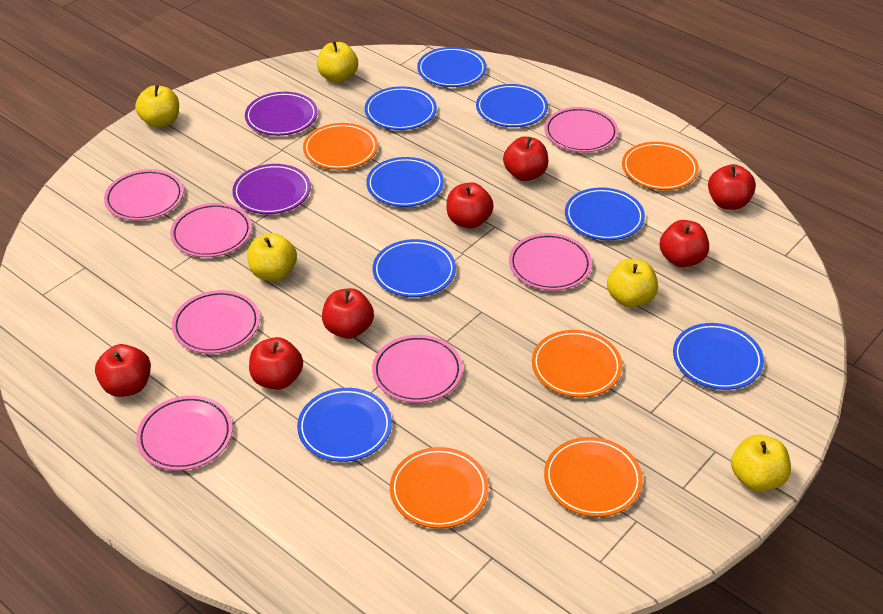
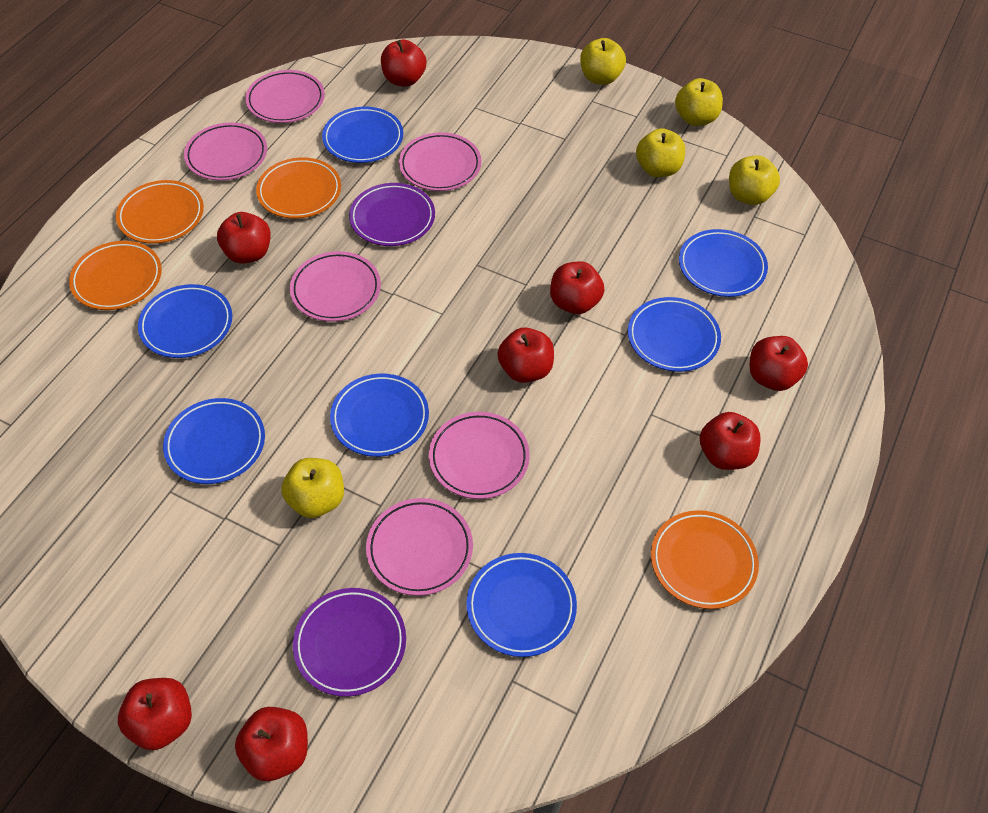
blue plate: [297,388,392,462] [365,86,437,130] [366,157,444,207] [373,239,456,297] [417,47,487,87] [476,84,548,127] [565,187,645,240] [673,323,764,390] = 8 -> [138,284,232,358] [163,398,265,484] [322,107,403,163] [330,374,429,457] [466,553,577,657] [628,297,721,372] [679,229,768,297] = 7
orange plate: [303,123,378,170] [390,447,489,528] [532,330,622,397] [544,437,643,517] [622,142,699,190] = 5 -> [69,241,162,310] [116,180,204,244] [256,157,341,219] [651,510,759,609] = 4
pink plate: [104,169,184,221] [136,395,233,471] [170,203,252,257] [172,290,260,354] [372,335,463,403] [509,233,592,290] [544,107,618,152] = 7 -> [184,123,267,181] [245,70,325,123] [290,251,381,322] [366,498,473,596] [399,132,481,191] [429,412,530,499] = 6
red apple: [95,344,151,397] [249,337,303,390] [322,288,374,339] [446,182,494,229] [503,136,548,181] [659,220,709,267] [708,164,756,210] = 7 -> [118,678,192,750] [217,212,271,264] [235,707,308,781] [381,39,426,87] [498,328,554,383] [550,261,604,314] [700,412,761,470] [750,336,808,391] = 8

